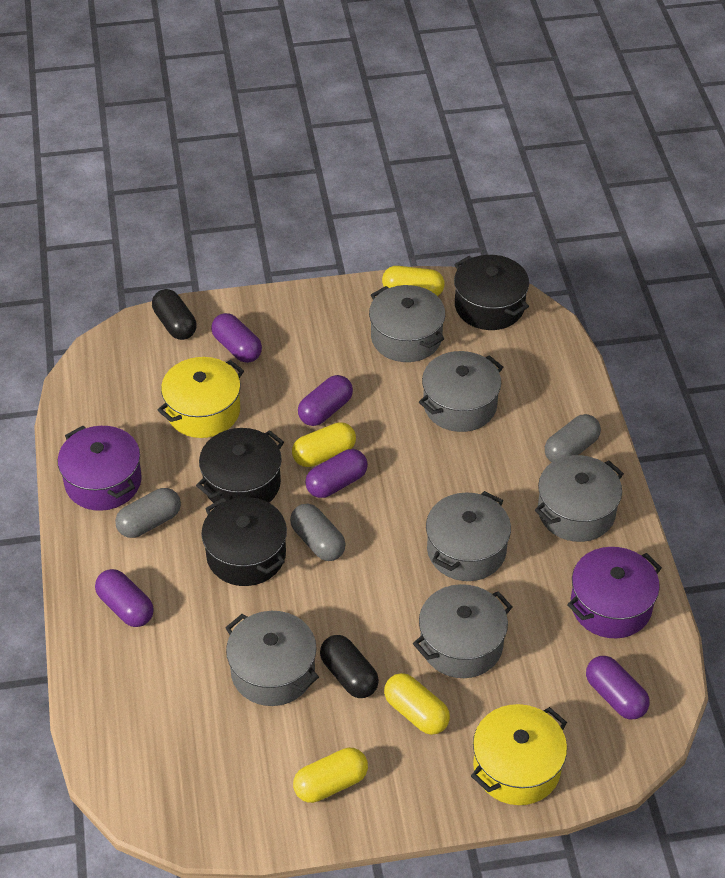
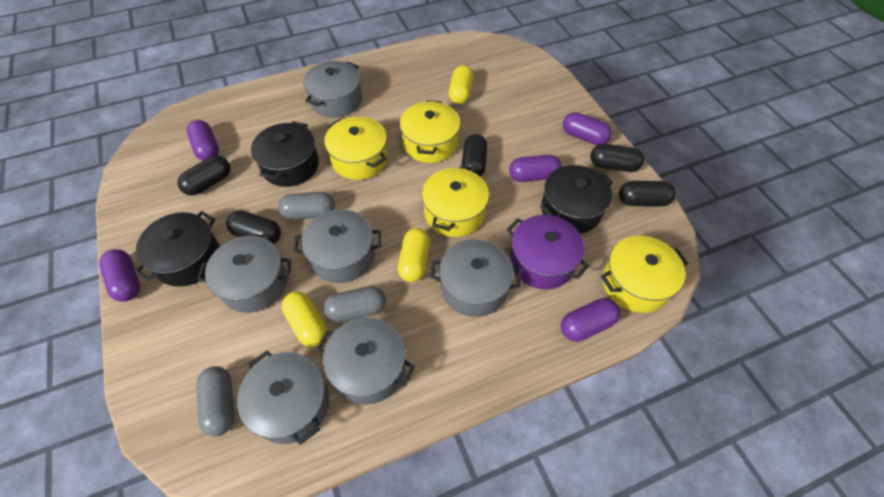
black capsule: [152,289,196,340] [320,635,379,698] = 2 -> [177,155,230,196] [226,210,281,244] [461,134,488,177] [590,144,644,172] [619,181,676,207] = 5
purple pot: [58,426,142,511] [567,547,662,638] = 2 -> [507,215,589,289] = 1
yellow capsule: [292,422,356,467] [293,748,368,803] [382,266,444,296] [384,673,450,735] = 4 -> [281,291,328,347] [398,228,430,282] [449,65,473,104] = 3
yellow pot: [158,357,244,438] [471,704,567,805] = 2 -> [324,117,388,180] [400,100,460,163] [422,166,489,237] [601,236,688,313] = 4

